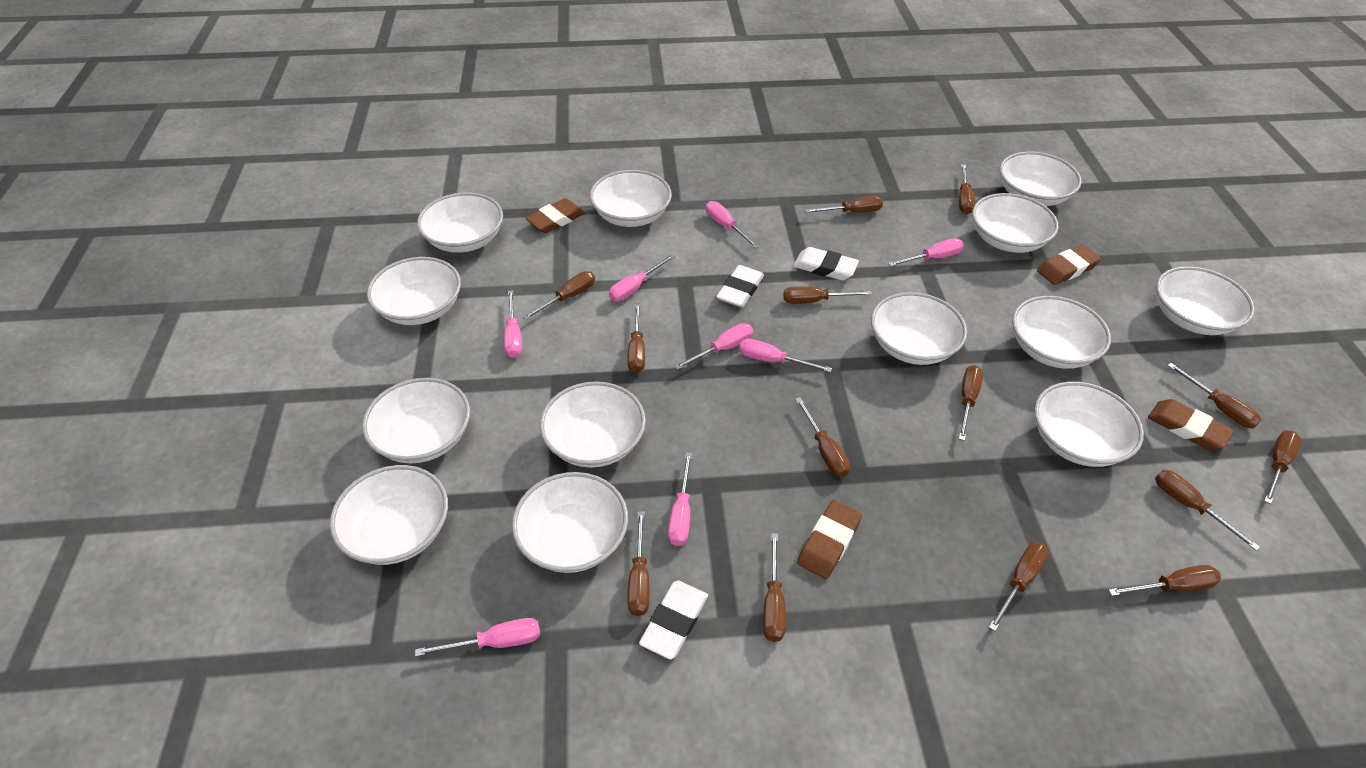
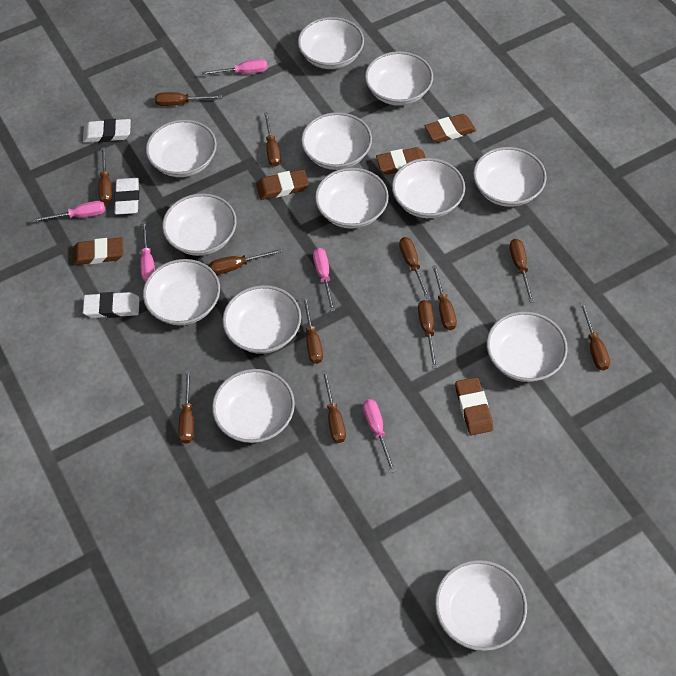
brown eraser: [525,198,586,233] [797,500,862,579] [1037,245,1101,285] [1148,399,1234,450] = 4 -> [73,237,123,265] [256,169,309,200] [376,147,426,175] [425,114,476,143] [455,377,493,435] = 5
brown screwdriver: [523,271,595,320] [627,303,645,373] [627,511,650,616] [763,533,786,642] [783,286,872,304] [795,397,850,477] [805,196,883,213] [959,164,975,214] [959,365,983,441] [989,542,1049,631] [1109,565,1221,596] [1155,470,1260,551] [1167,363,1261,428] [1264,430,1301,504] = 14 -> [98,147,113,204] [155,92,222,106] [178,370,194,444] [209,249,282,275] [264,112,281,167] [303,296,323,364] [322,370,346,443] [399,237,430,299] [418,300,437,369] [432,265,457,330] [509,239,534,303] [580,302,610,371] = 12
pink screwdriver: [415,618,540,657] [504,290,522,358] [609,254,675,301] [668,452,692,546] [674,323,753,370] [706,201,760,248] [739,339,832,372] [888,239,964,266] = 8 -> [33,201,105,222] [140,221,155,282] [202,59,268,75] [313,248,335,311] [363,399,396,473] = 5

